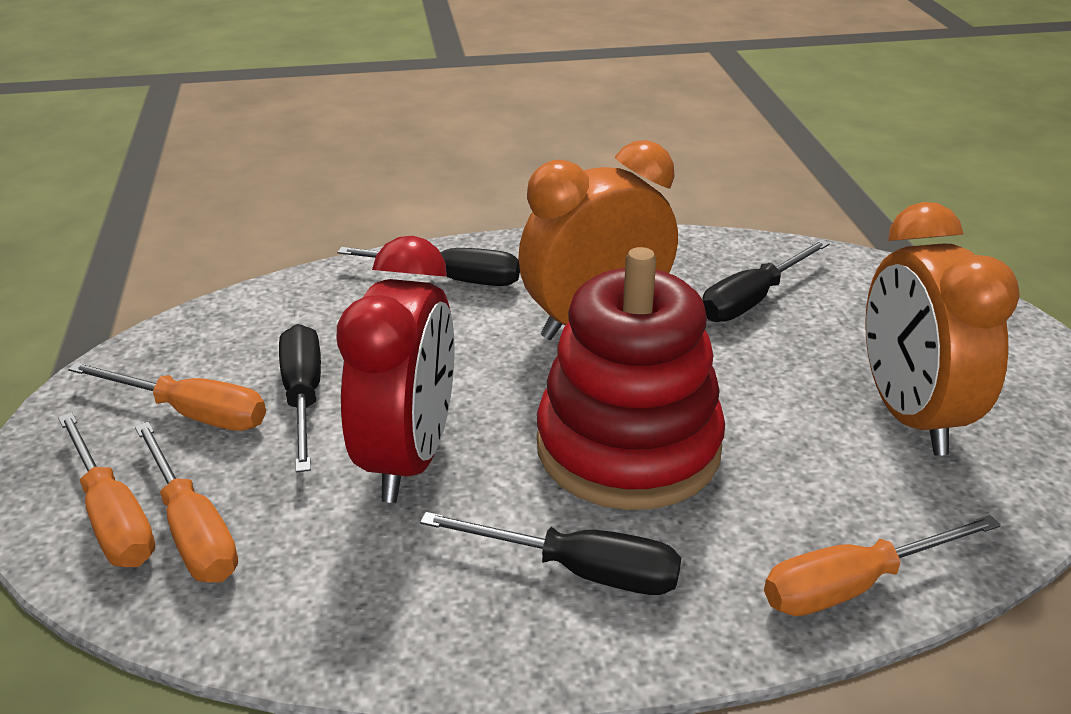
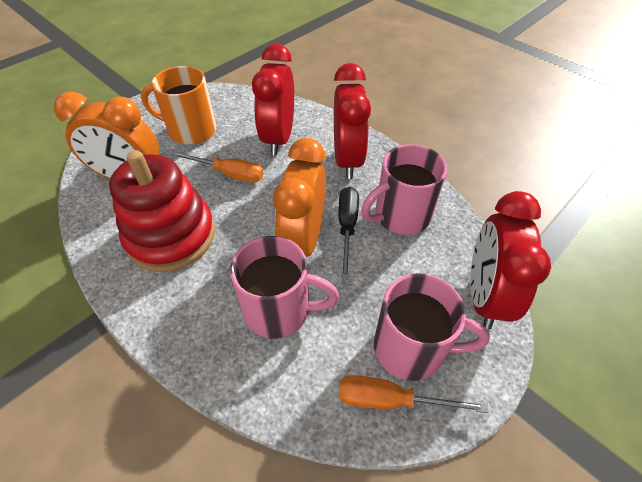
black screwdriver: [279,324,321,473] [337,247,520,286] [420,512,681,595] [702,240,830,322] = 4 -> [338,187,359,280] = 1
orange mug: none = 0 -> [141,66,216,145] = 1
orange screwdriver: [58,413,155,567] [68,362,266,431] [135,422,238,583] [764,515,1001,616] = 4 -> [171,151,264,183] [339,375,488,413] = 2
pink mug: none = 0 -> [230,236,339,339] [361,144,447,235] [374,273,490,381] = 3
red clock: [337,236,455,503] = 1 -> [252,44,294,156] [334,63,371,179] [470,191,551,329] = 3

